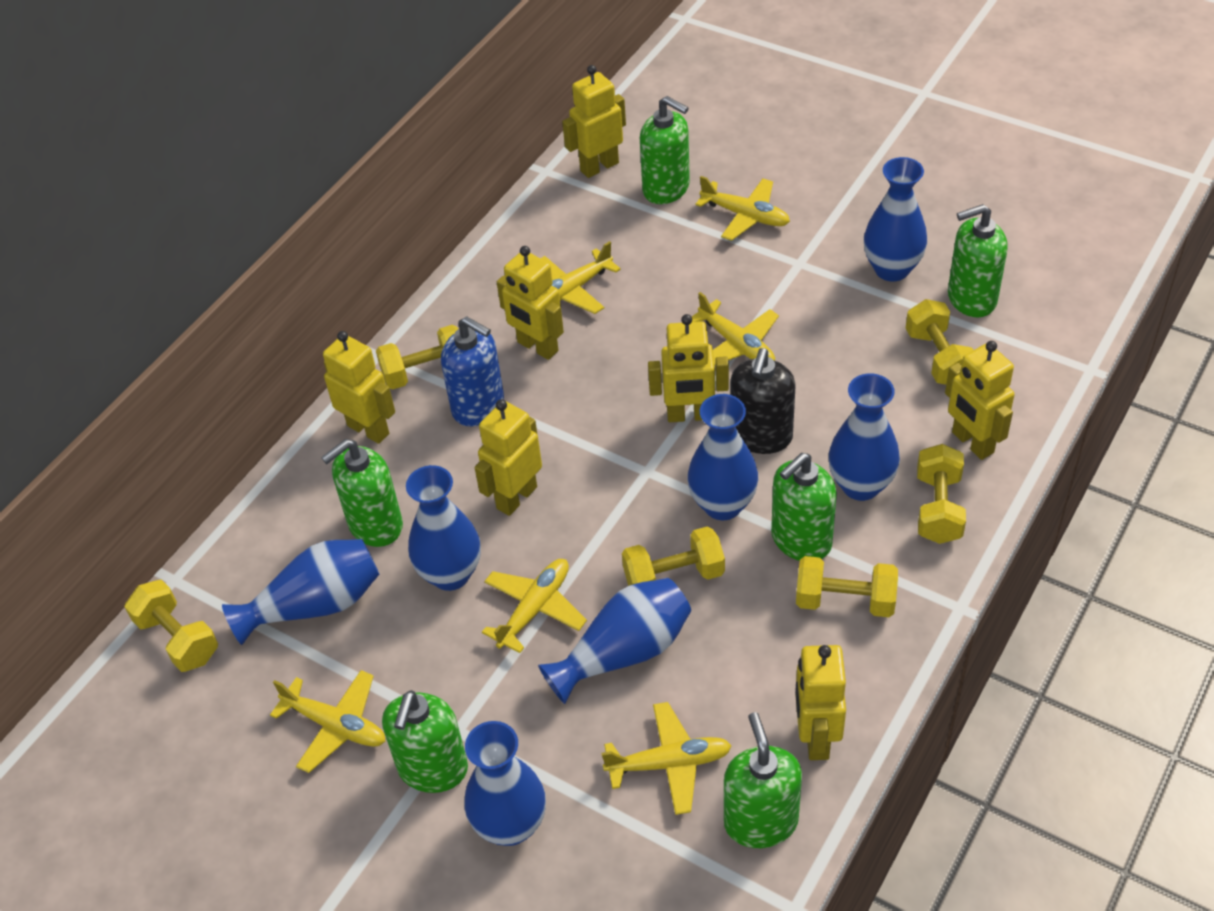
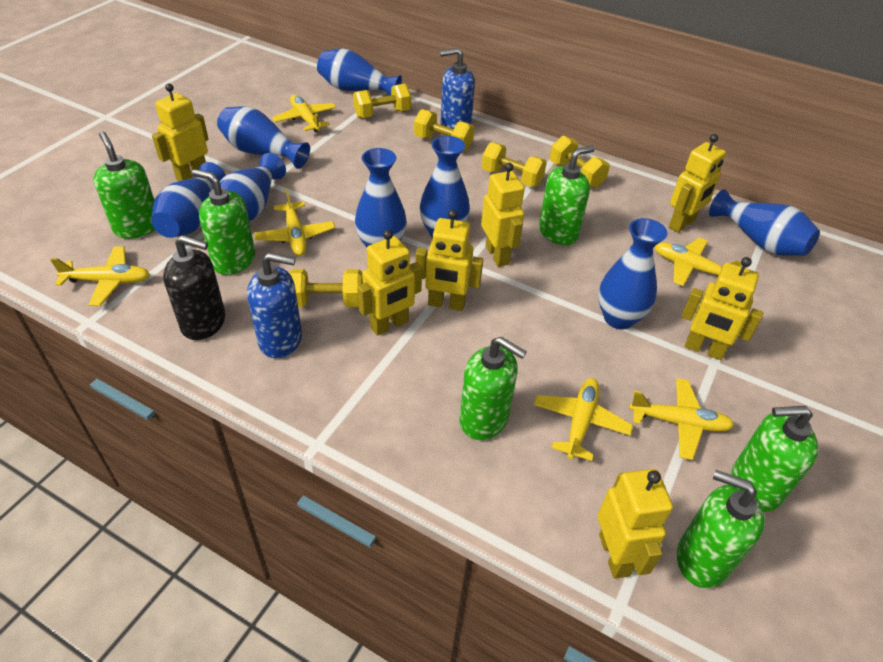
blue soap dispenser: [441,316,504,426] = 1 -> [247,253,302,358] [440,48,475,129] = 2
blue vase: [222,539,380,645] [406,465,481,591] [464,721,546,846] [538,578,691,704] [688,394,758,520] [828,373,900,501] [864,157,927,281] = 7 -> [152,162,226,238] [217,106,310,169] [220,153,286,221] [317,49,402,95] [355,148,407,248] [420,136,470,238] [598,218,668,330] [709,189,820,256] = 8
yellow dumbbell: [124,580,218,672] [376,325,458,390] [622,526,725,586] [796,556,898,617] [905,299,973,385] [917,444,966,544] = 6 -> [289,269,363,307] [353,84,411,118] [414,109,475,151] [482,142,547,187] [550,136,610,188] = 5

